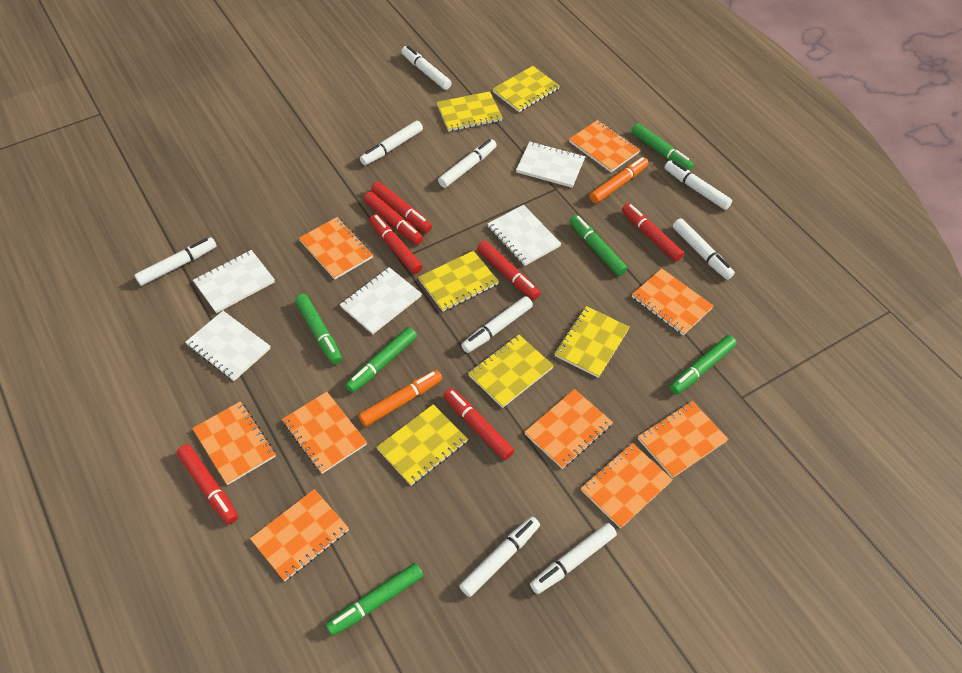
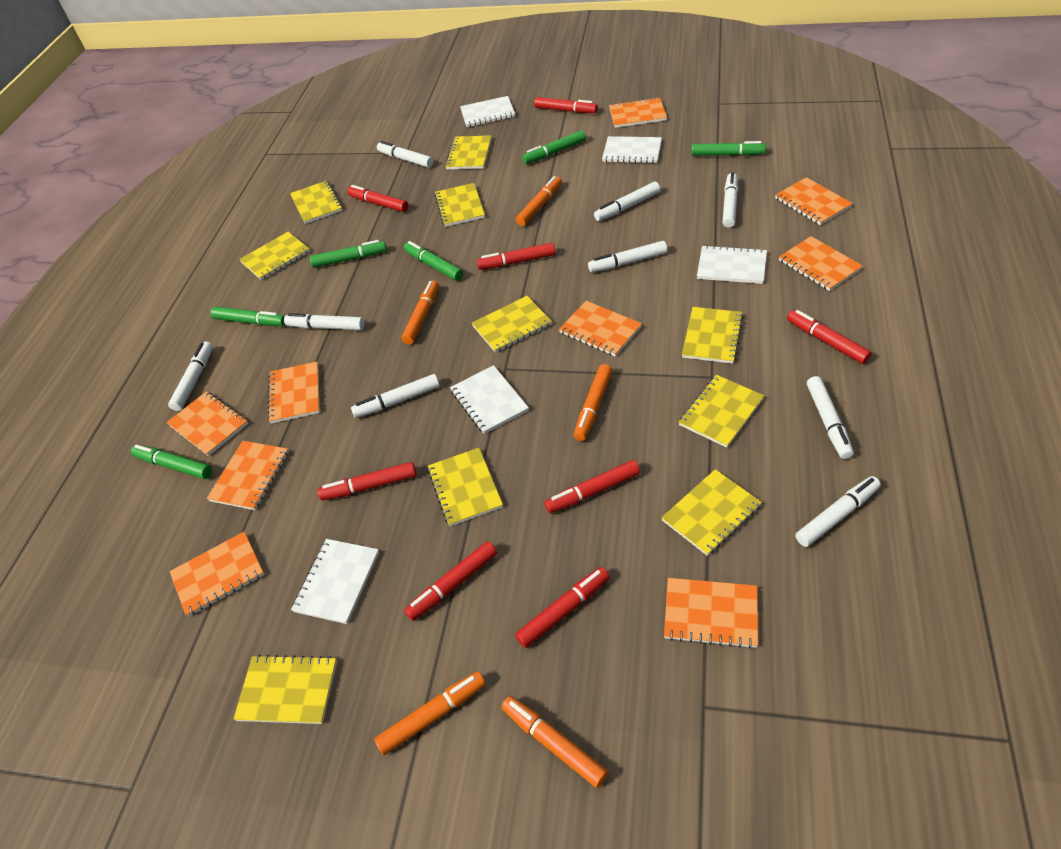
orange marker: [358,370,442,427] [589,157,649,203] = 2 -> [374,671,486,755] [401,280,439,344] [501,696,608,788] [516,176,562,226] [574,364,612,441] = 5
red marker: [177,444,238,524] [364,192,423,245] [369,214,423,274] [371,182,432,233] [443,388,514,460] [477,241,540,300] [622,203,684,262] = 7 -> [318,462,416,500] [347,185,409,212] [404,541,497,621] [477,243,556,270] [515,567,610,648] [534,97,598,113] [544,460,640,513] [787,310,872,364] = 8
yellow notebook: [376,404,468,486] [418,250,499,311] [437,91,503,132] [468,335,554,408] [493,66,560,112] [554,306,630,378] = 6 -> [234,655,337,724] [239,232,310,280] [290,181,342,224] [428,448,503,526] [435,183,485,227] [445,135,492,169] [472,296,552,353] [661,469,762,556] [679,375,764,448] [682,307,743,364] = 10

